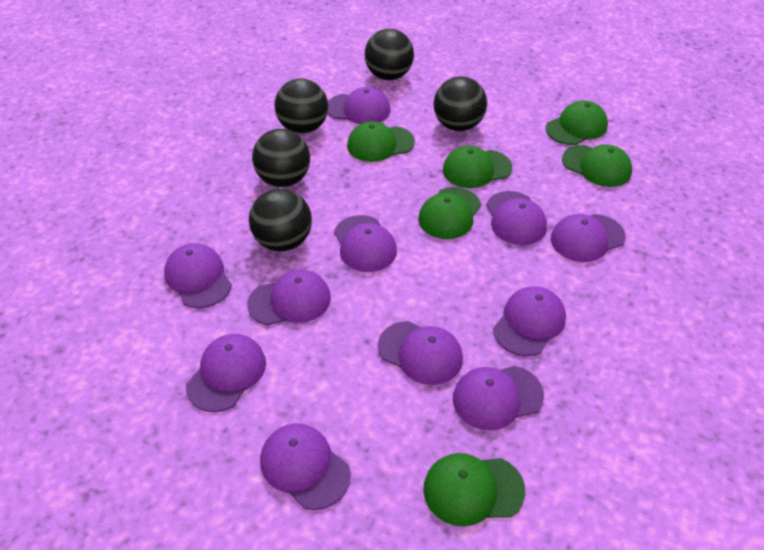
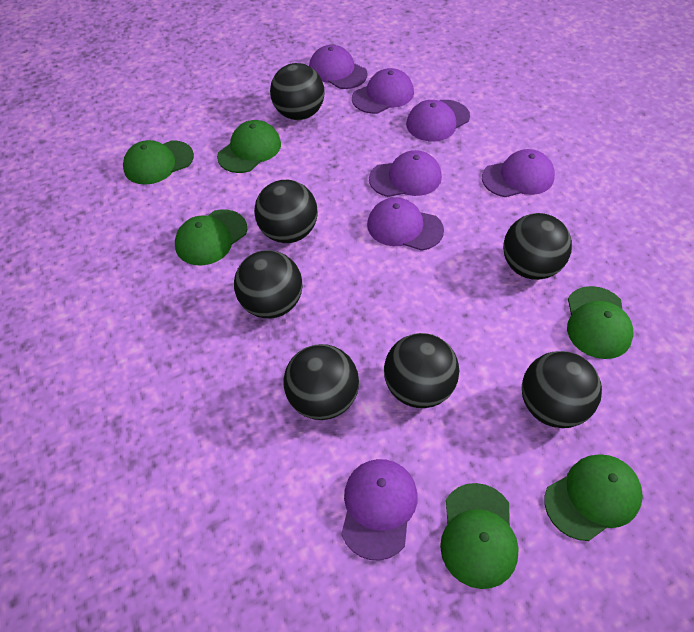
black ball: [249,189,312,251] [252,129,310,187] [274,79,328,134] [365,29,414,80] [433,76,487,131] = 5 -> [234,250,303,318] [254,180,318,243] [270,63,325,120] [283,344,359,420] [384,333,459,408] [503,213,572,280] [522,351,602,428] = 7
purple cap: [164,243,232,308] [186,334,266,412] [247,269,331,325] [260,423,351,510] [328,87,391,124] [334,215,397,272] [378,321,463,385] [453,366,544,430] [486,191,547,245] [493,286,566,356] [551,214,626,262] = 11 -> [309,45,367,89] [341,459,417,561] [352,68,414,114] [367,197,444,251] [369,150,442,197] [406,100,470,141] [482,149,555,197] = 7

